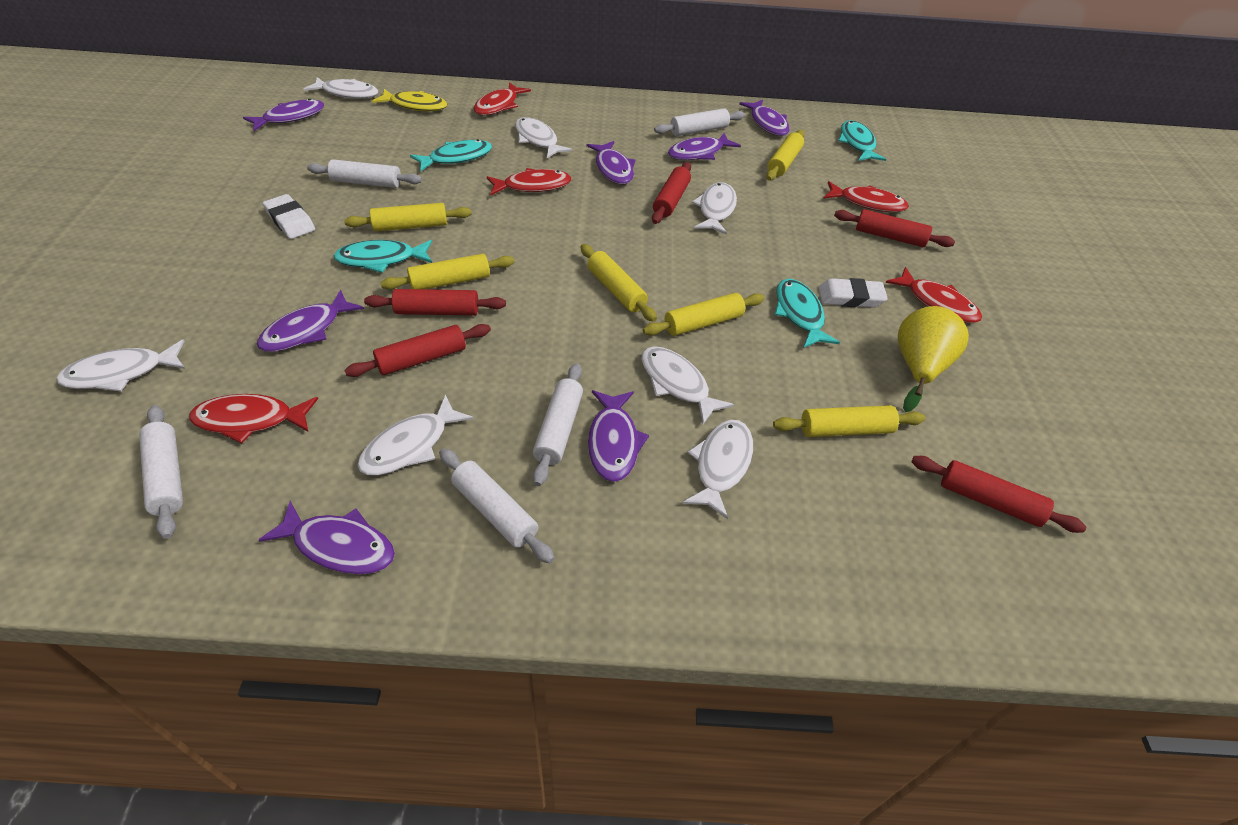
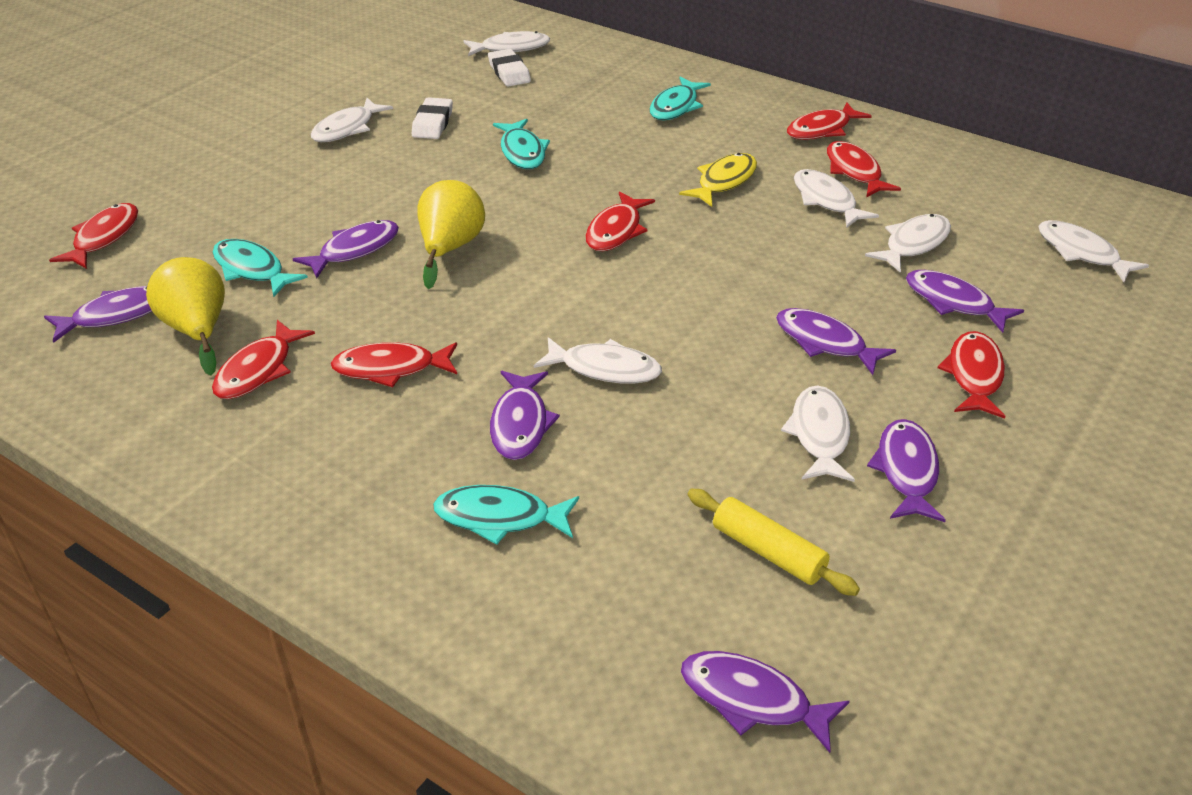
red fish: [189,394,318,443] [473,82,531,115] [487,168,571,195] [823,181,909,212] [886,267,982,323] = 5 -> [49,203,138,269] [212,320,315,399] [331,342,457,387] [585,191,655,251] [787,102,872,140] [827,141,901,198] [937,331,1006,419] = 7
red rolling pin: [345,324,491,377] [364,289,506,315] [652,162,691,224] [834,209,955,247] [911,456,1087,533] = 5 -> none = 0
white rolling pin: [139,405,183,539] [307,159,422,188] [439,448,554,564] [533,363,583,486] [654,108,745,136] = 5 -> none = 0
yellow pear: [898,306,969,412] = 1 -> [146,257,225,375] [417,180,485,289] = 2
yellow rolling pin: [344,203,472,231] [380,254,514,290] [581,244,657,322] [643,293,764,336] [766,130,805,181] [773,405,925,437] = 6 -> [687,489,860,596] = 1

